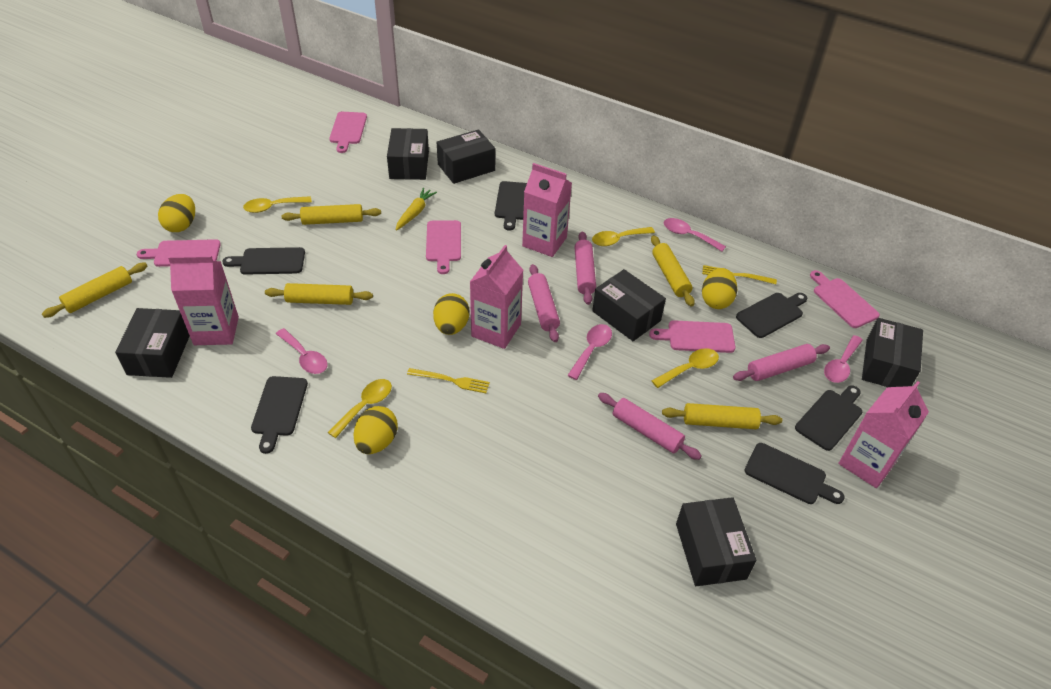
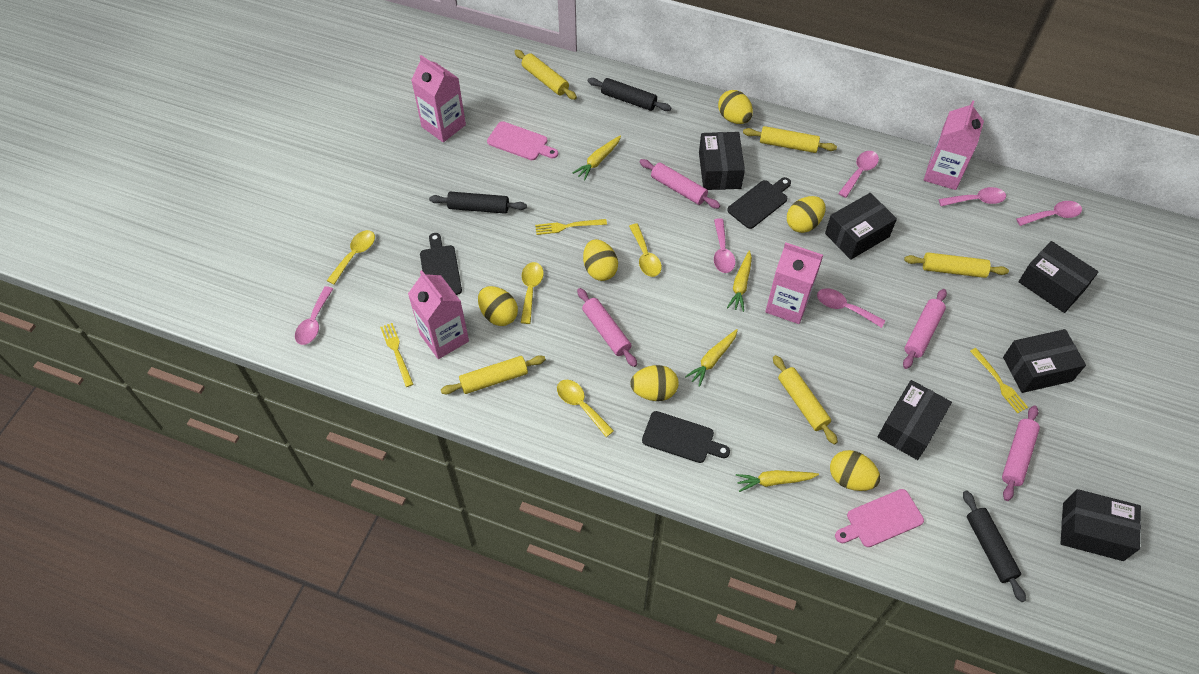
black cutting board: [222,247,305,275] [251,376,308,454] [495,181,527,231] [736,293,807,338] [744,443,845,504] [795,385,862,451] = 6 -> [420,233,462,295] [642,411,730,463] [727,177,791,229] = 3
black rolling pin: none = 0 -> [429,192,527,214] [587,78,672,111] [963,490,1026,602] = 3
pink cutting board: [137,239,221,267] [329,112,367,153] [426,220,461,274] [649,320,736,353] [810,270,880,328] = 5 -> [487,121,558,160] [835,489,924,547] = 2
pink spoon: [276,328,327,374] [567,324,612,380] [664,218,726,251] [824,335,863,383] = 4 -> [295,286,333,345] [714,219,735,273] [817,288,885,328] [838,151,879,198] [939,187,1006,206] [1016,201,1082,226] = 6
yellow carrot: [396,188,437,231] = 1 -> [573,135,621,181] [685,329,738,387] [727,250,752,312] [736,470,819,492] = 4
yellow egg: [158,194,195,232] [353,406,398,454] [433,293,470,335] [702,268,737,309] = 4 -> [478,286,518,326] [583,239,618,281] [630,365,678,401] [718,90,753,124] [787,196,826,233] [830,450,880,491] = 6
yellow fork: [407,368,490,393] [702,265,777,284] = 2 -> [380,323,413,387] [535,219,607,235] [970,348,1028,414] = 3

